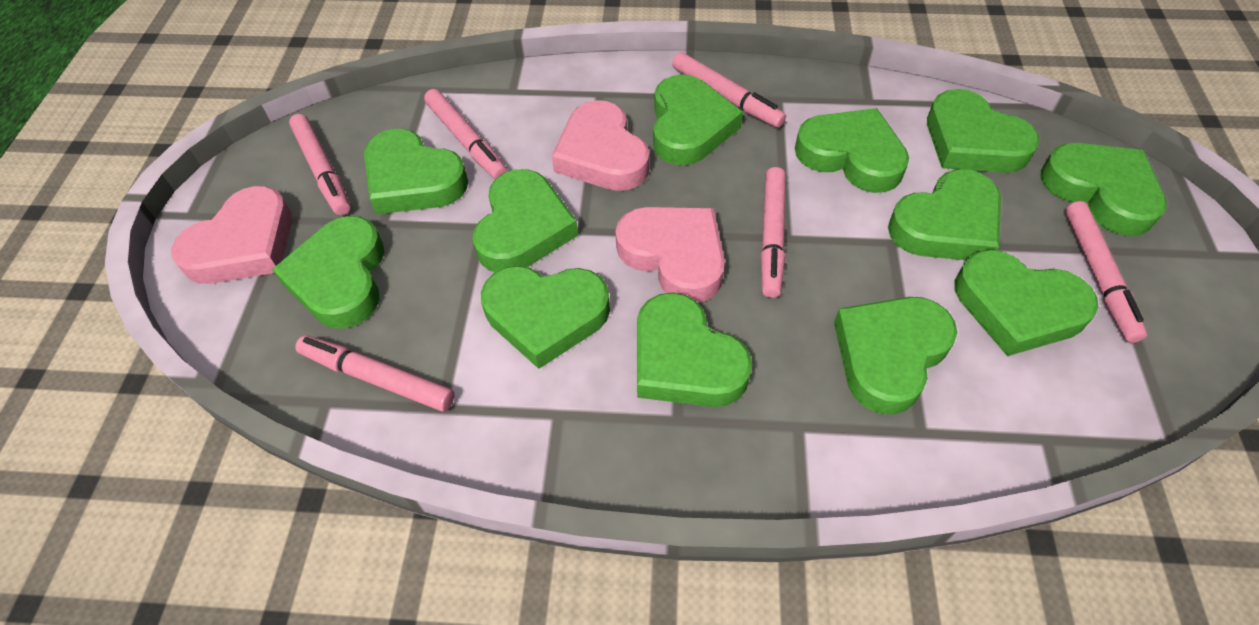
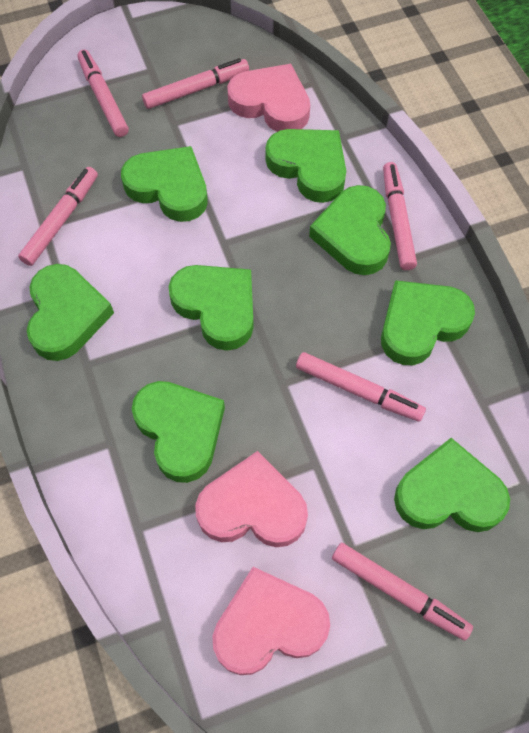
green heart: [272,216,385,329] [364,129,468,214] [472,169,578,272] [481,266,610,369] [637,292,752,407] [653,74,743,166] [795,108,909,193] [834,297,957,415] [888,170,1001,260] [927,89,1039,173] [954,250,1098,356] [1040,143,1167,236] = 12 -> [27,264,114,361] [121,146,208,222] [132,381,225,483] [168,265,254,351] [265,129,346,203] [309,185,391,275] [381,280,475,365] [394,438,510,532] = 8

